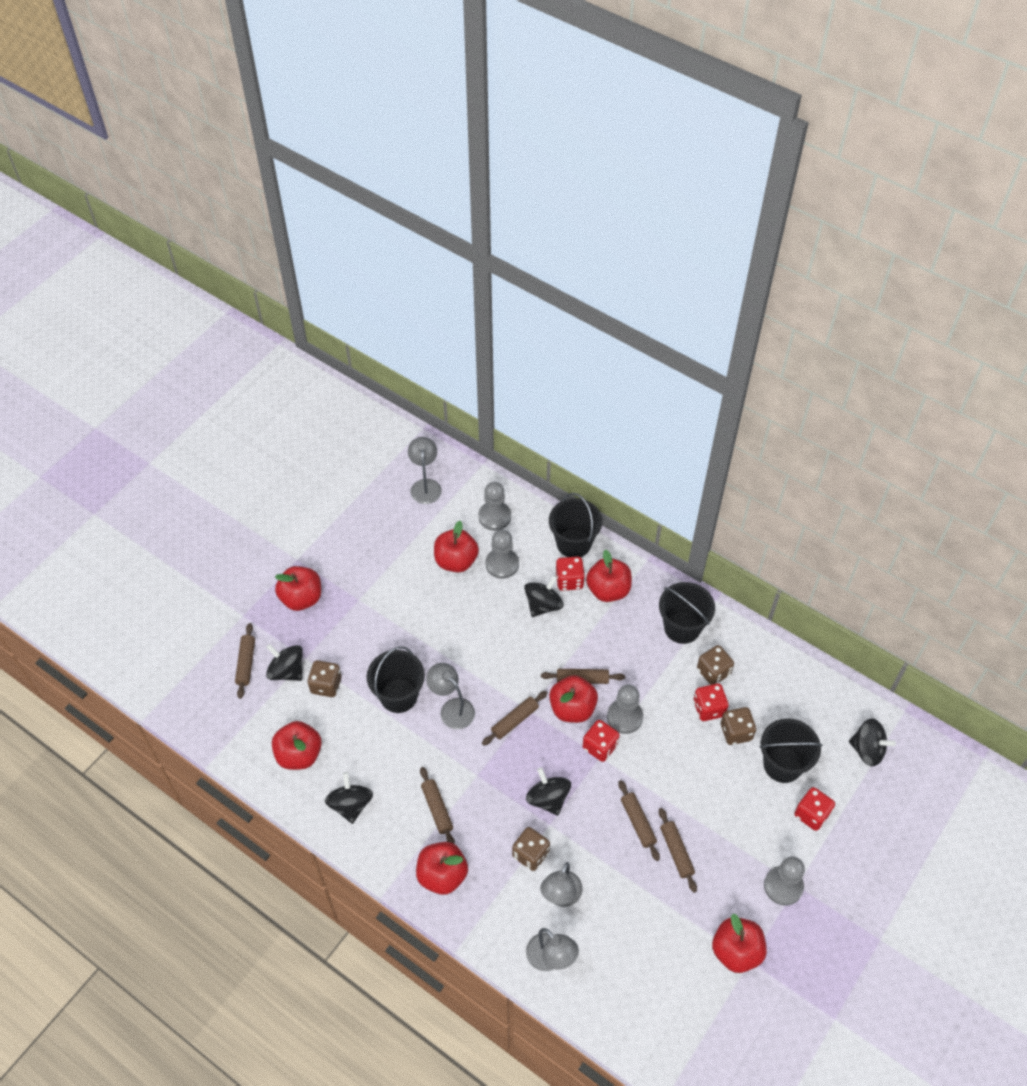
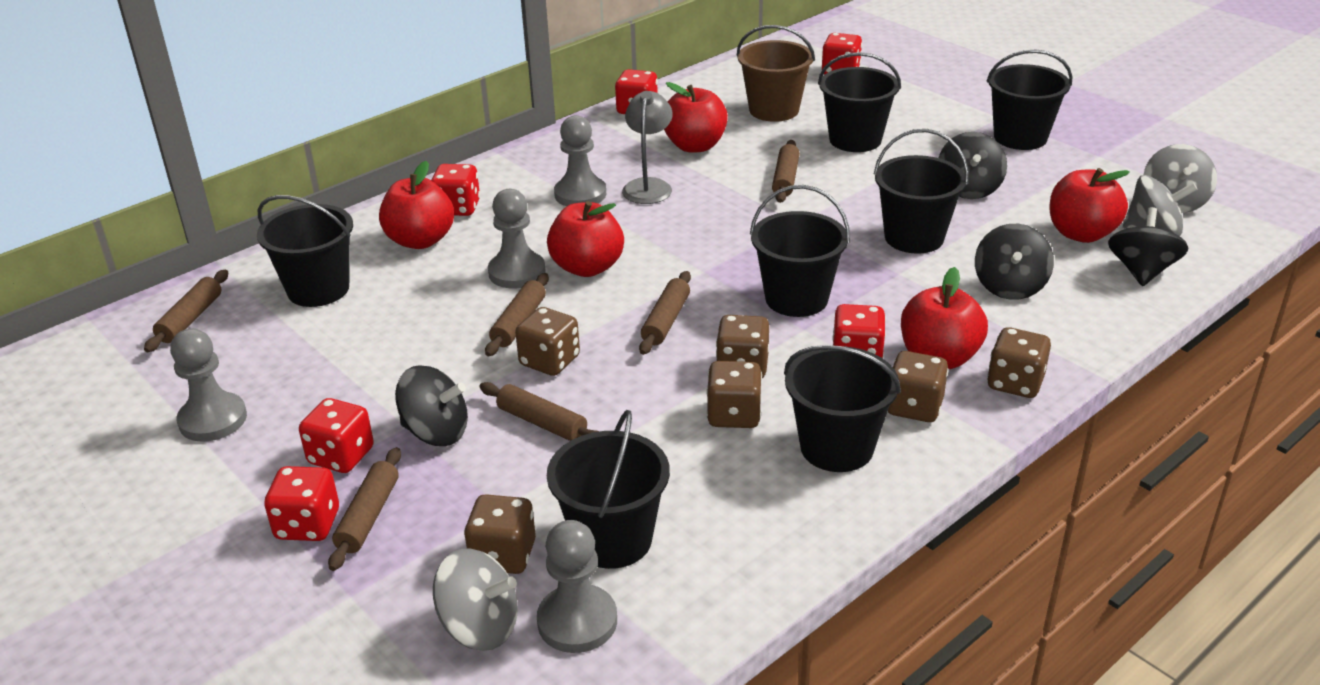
black bucket: [367,646,425,713] [549,493,603,557] [659,582,715,644] [760,718,822,783] = 4 -> [257,195,353,307] [547,410,670,569] [750,185,850,317] [784,345,901,472] [818,52,901,152] [874,129,969,254] [987,50,1072,150] = 7
black spinning top: [266,644,303,681] [325,772,373,824] [524,575,564,617] [526,767,571,816] [849,718,896,766] = 5 -> [395,365,468,446] [939,132,1007,199] [975,224,1054,300] [1108,207,1189,286] = 4
brown bucket: none = 0 -> [737,25,815,122] = 1
brown dice: [307,660,341,697] [512,827,550,871] [697,645,734,685] [721,707,756,745] = 4 -> [464,494,536,574] [515,307,580,376] [706,361,762,428] [716,315,769,378] [888,351,949,422] [987,327,1051,398] = 6
grey lamp: [408,437,442,504] [426,663,475,729] [526,928,579,971] [540,862,583,907] = 4 -> [622,91,673,204] = 1
grey spinning top: none = 0 -> [433,548,518,651] [1123,175,1198,236] [1144,144,1217,213] = 3
red apple: [272,721,322,770] [275,566,321,611] [416,842,468,895] [434,521,479,572] [549,675,598,723] [586,549,632,602] [712,914,767,973] = 7 -> [379,161,454,249] [547,201,624,277] [664,82,728,153] [901,267,988,369] [1049,168,1130,243] = 5
red dice: [555,556,585,591] [583,720,620,762] [693,683,729,721] [794,787,835,831] = 4 -> [264,466,339,541] [299,398,374,473] [431,164,480,216] [615,69,658,114] [822,33,862,74] [832,304,886,358] = 6

